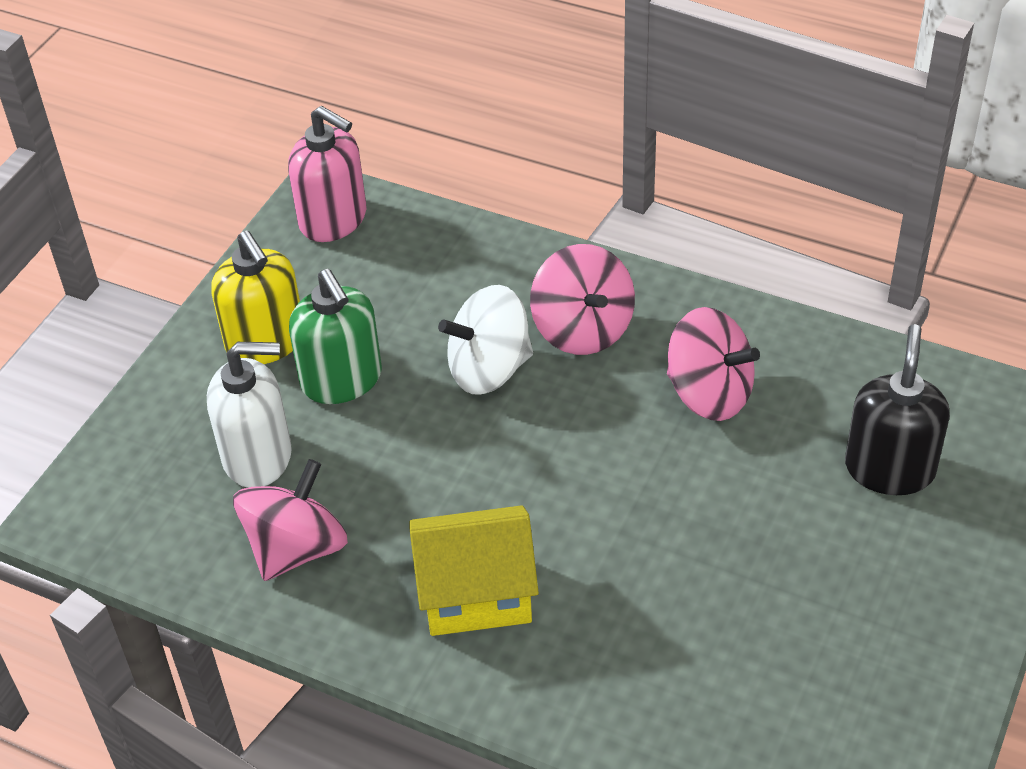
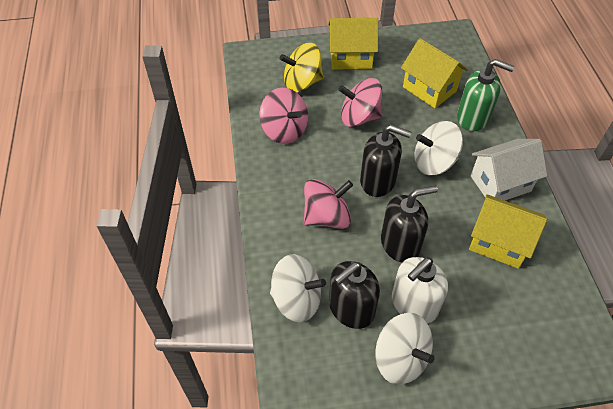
black soap dispenser: [845,324,950,495] = 1 -> [329,261,380,329] [360,125,411,197] [381,185,438,263] = 3
pink soap dispenser: [288,106,366,242] = 1 -> none = 0
white house: none = 0 -> [471,139,547,200] = 1
white spinning top: [438,285,533,394] = 1 -> [270,254,326,323] [375,313,434,385] [414,121,463,175] = 3
yellow house: [410,505,539,636] = 1 -> [328,18,378,70] [401,38,468,108] [469,194,547,269] = 3
yellow soap dispenser: [211,230,300,364] = 1 -> none = 0
yellow spinning top: none = 0 -> [280,43,323,92] = 1

